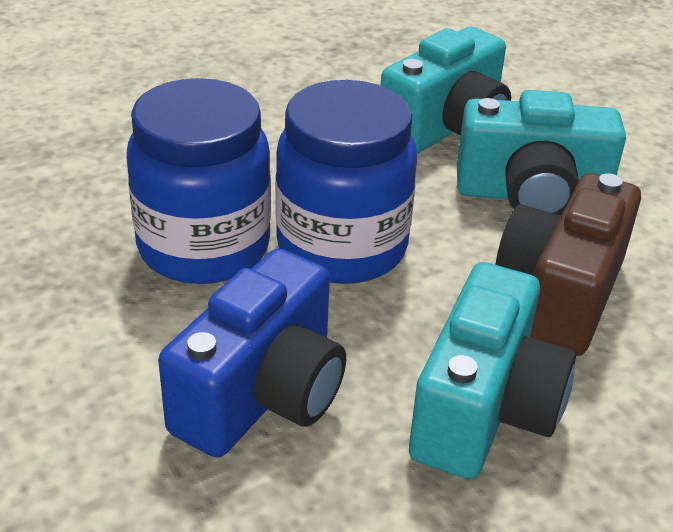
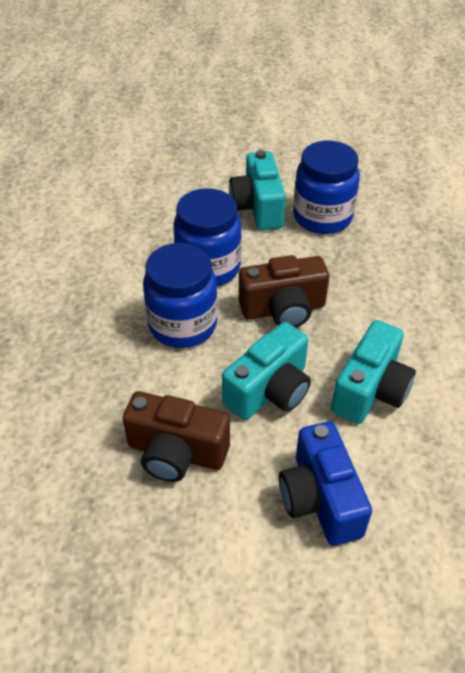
blue jar: [127,78,271,284] [275,80,417,284] = 2 -> [143,243,218,348] [173,188,242,286] [293,141,360,234] = 3
brown camera: [495,173,641,356] = 1 -> [123,391,230,482] [239,255,329,328] = 2

